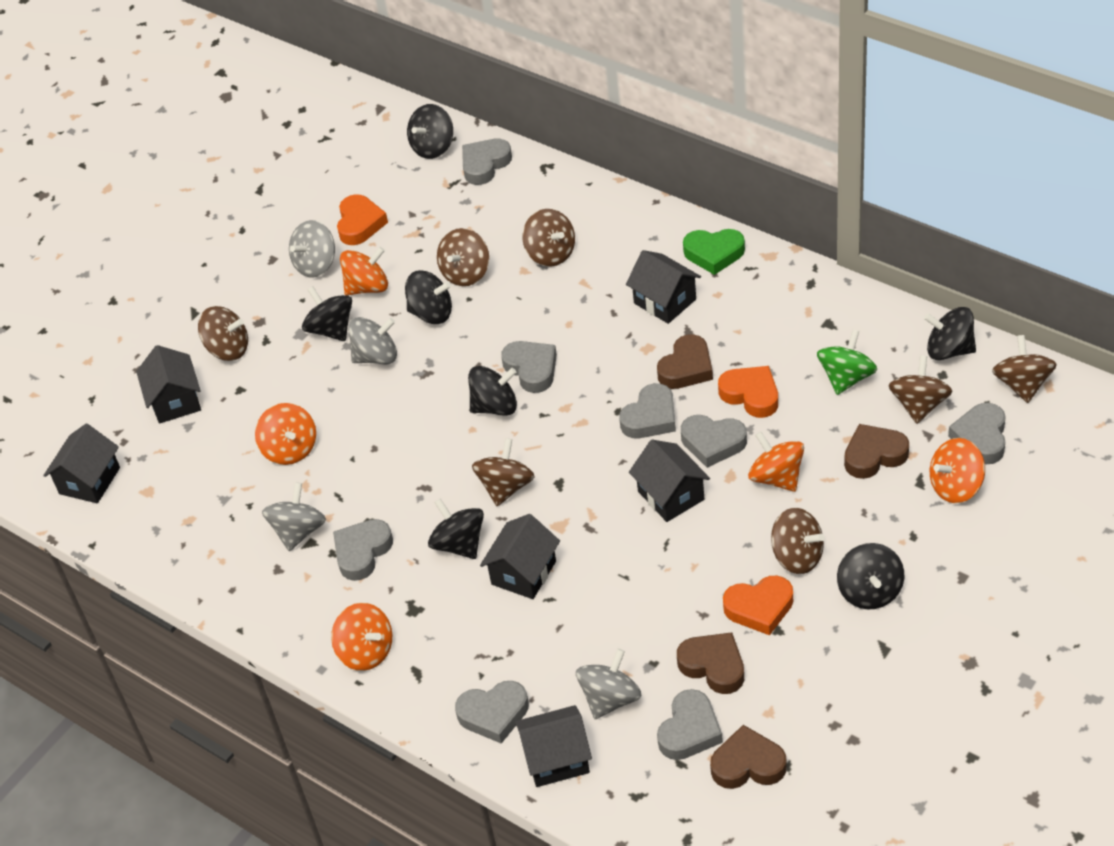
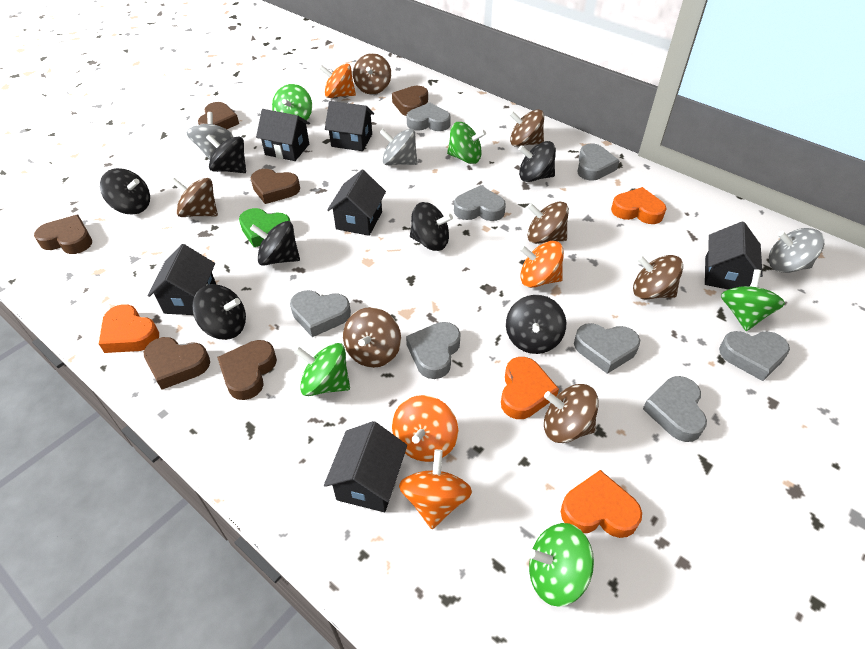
brown heart: [657,334,713,389] [677,632,744,694] [710,725,787,789] [844,424,909,479] = 4 -> [34,215,92,254] [144,337,210,390] [198,102,239,129] [217,340,277,400] [250,169,300,204] [392,86,428,116] = 6
green spinning top: [817,330,877,395] = 1 -> [272,84,312,121] [294,343,350,396] [447,122,486,164] [528,523,594,607] [721,269,785,331] = 5
grey spinning top: [262,482,326,551] [289,220,335,278] [348,317,397,365] [576,649,641,719] = 4 -> [187,112,233,159] [379,129,418,165] [769,228,824,273] = 3
orange heart: [337,194,388,245] [718,366,778,418] [723,575,793,635] = 3 -> [99,304,159,353] [501,357,559,419] [561,470,642,538] [611,187,667,224] = 4
orange spinning top: [255,403,316,465] [331,603,392,671] [340,247,388,295] [748,432,804,492] [930,438,985,503] = 5 -> [319,63,356,98] [392,395,458,462] [399,449,472,529] [519,241,564,288] = 4

